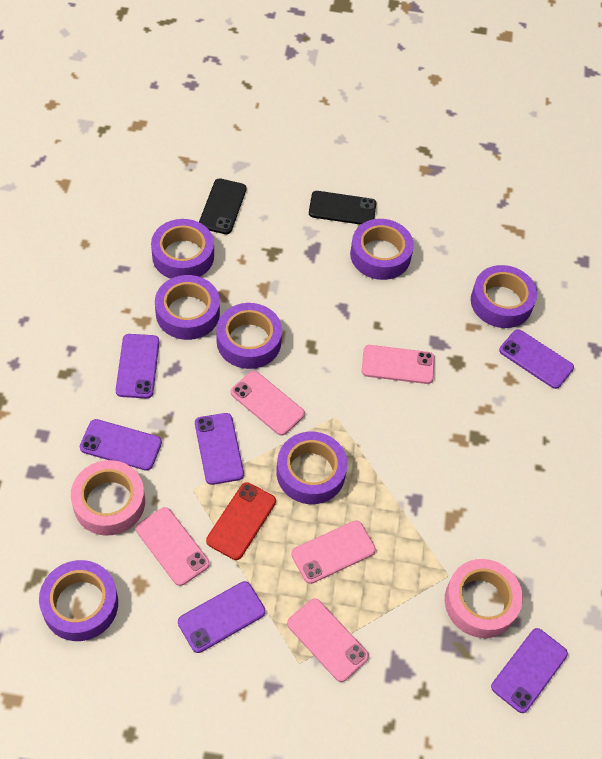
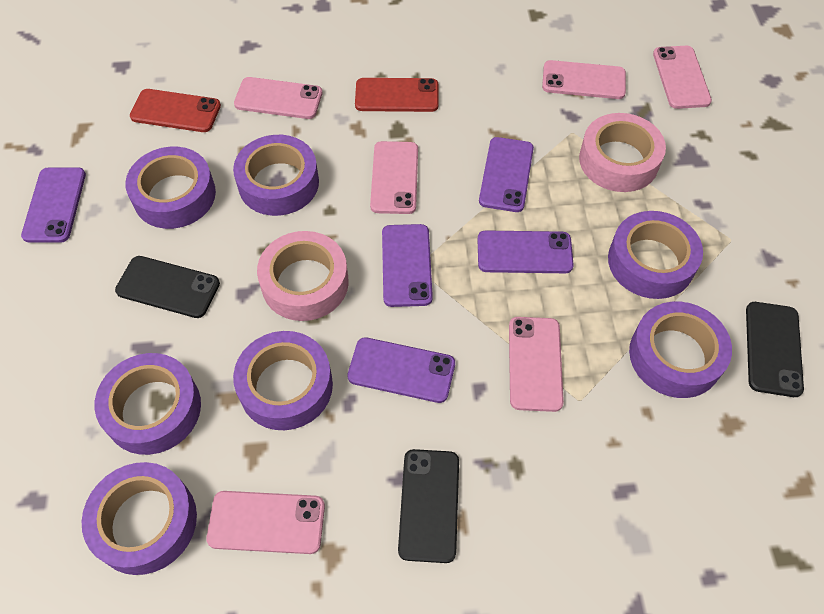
black phone: [199,178,246,234] [309,191,376,225] = 2 -> [115,256,220,318] [398,449,459,563] [746,302,804,397] = 3
pink phone: [136,507,210,586] [231,371,305,436] [287,598,369,682] [291,520,376,584] [362,345,435,384] = 5 -> [206,491,325,554] [234,77,323,119] [370,141,418,214] [509,317,564,412] [542,60,626,99] [653,46,712,109] = 6
purple phone: [80,419,162,471] [116,334,159,398] [178,581,265,653] [195,413,244,485] [491,628,568,713] [499,329,574,389] = 6 -> [21,167,86,243] [347,337,455,403] [382,224,433,307] [477,230,574,273] [479,137,534,212] = 5
red phone: [206,482,276,560] = 1 -> [130,89,221,132] [355,78,439,112] = 2

